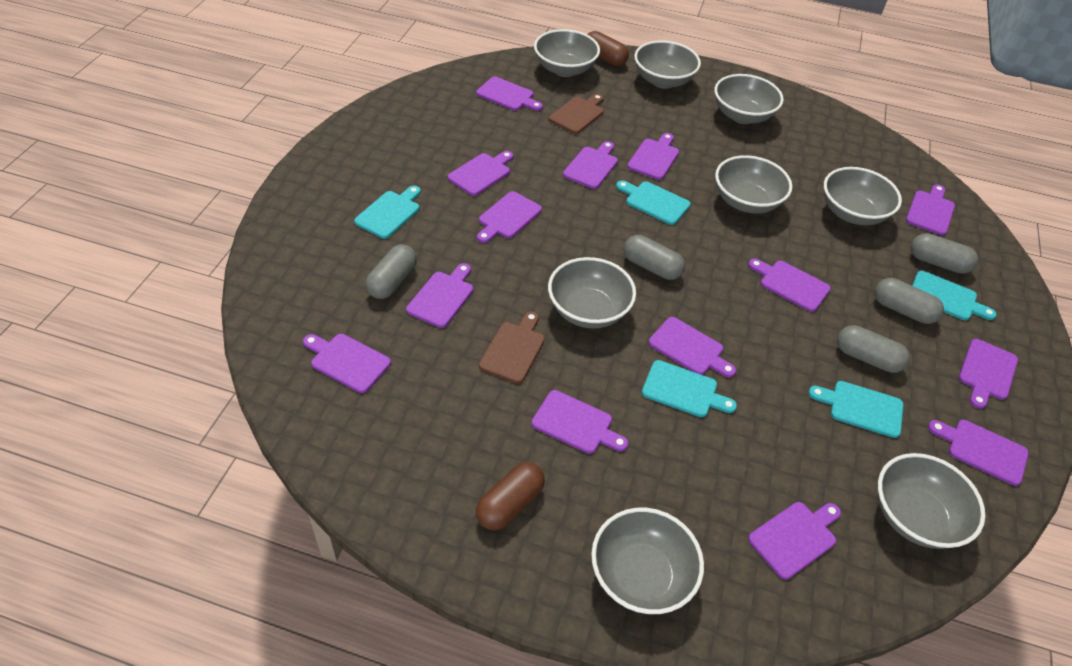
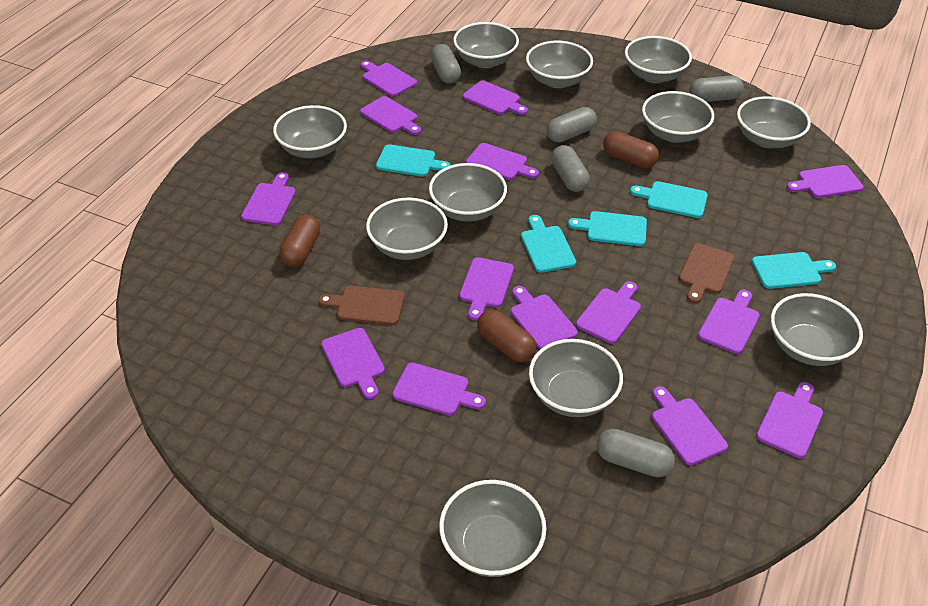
brown capsule: [476,462,545,530] [587,31,629,66] = 2 -> [279,214,320,267] [477,309,536,362] [603,131,659,168] = 3
grey bowl: [534,29,600,77] [548,257,636,329] [591,508,704,614] [634,40,701,89] [714,74,784,124] [715,155,793,214] [824,167,902,225] [878,453,985,549] = 8 -> [273,105,347,158] [366,197,448,260] [429,163,507,222] [439,480,546,577] [453,22,519,68] [526,41,593,88] [529,339,623,417] [625,36,692,83] [642,91,714,143] [737,96,811,148] [771,293,863,366] = 11

